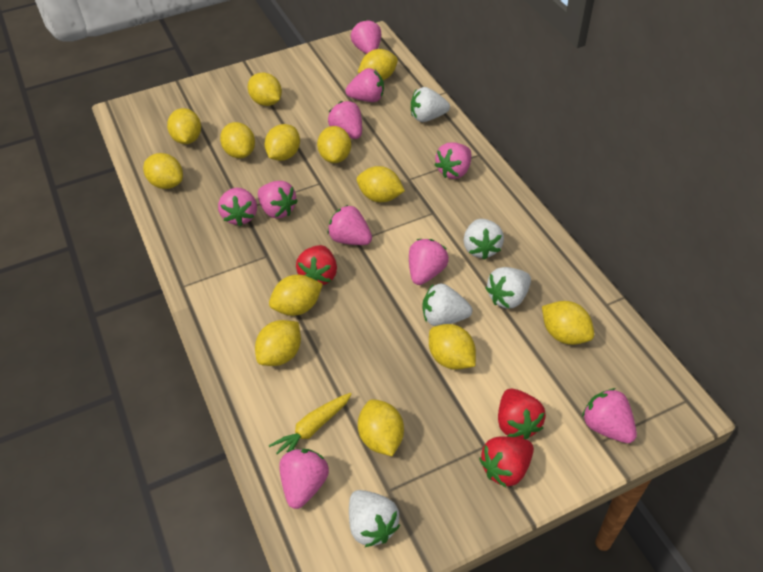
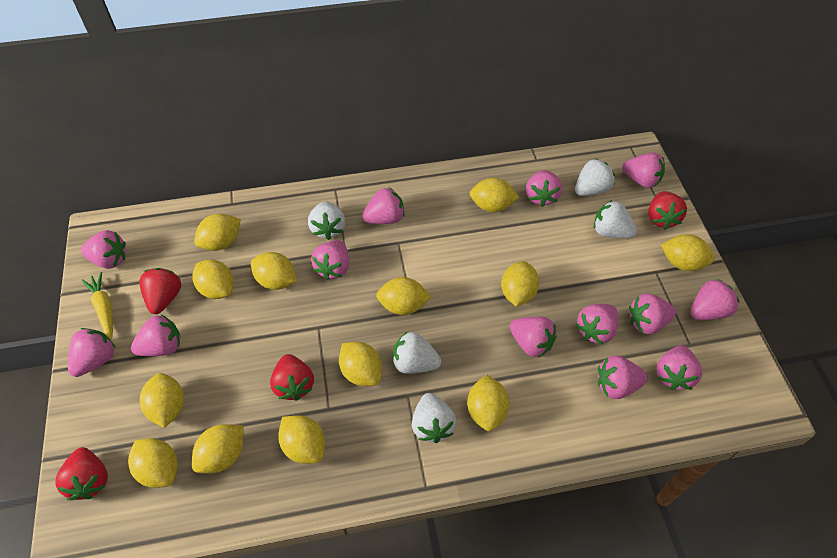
pink strawberry: [218,188,257,226] [258,181,298,219] [279,449,329,509] [328,101,362,139] [328,205,372,245] [345,68,384,102] [351,19,381,54] [409,239,449,285] [435,142,471,179] [582,388,637,443] = 10 -> [68,328,116,377] [81,230,126,269] [131,314,180,356] [311,240,349,280] [362,188,405,224] [510,317,557,358] [526,170,562,207] [576,304,618,344] [598,356,648,399] [622,152,665,188] [629,293,676,334] [656,345,702,390] [690,279,739,320] = 13
red strawberry: [296,245,337,285] [479,437,534,487] [498,389,546,440] = 3 -> [55,447,108,500] [139,268,181,314] [270,354,314,401] [648,191,687,229] = 4

